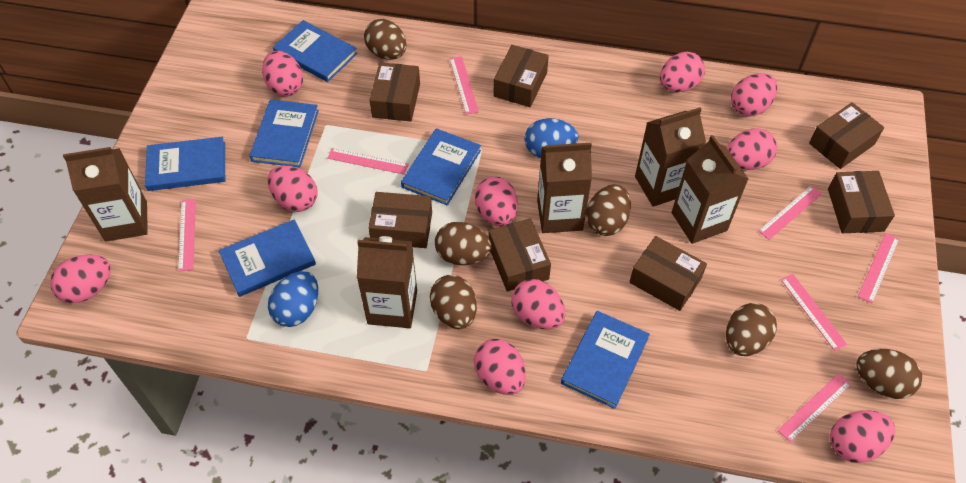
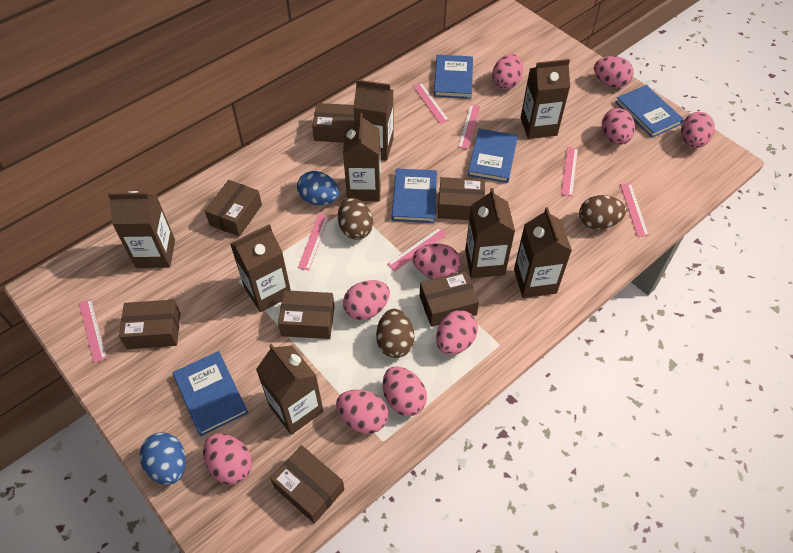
blue book: [145,137,225,191] [219,219,316,297] [249,99,319,167] [273,20,357,82] [401,128,481,205] [561,311,650,409] = 6 -> [173,351,248,436] [392,169,437,223] [434,55,473,99] [468,129,518,183] [615,85,684,138] = 5
brown carton: [63,147,148,242] [357,236,417,328] [537,143,592,233] [635,107,706,207] [672,135,748,244] = 5 -> [108,191,175,268] [230,224,291,312] [256,344,324,435] [343,113,381,201] [353,80,394,161] [465,188,515,278] [514,207,572,298] [521,59,570,139] = 8
brown egg: [364,19,406,60] [430,275,477,329] [435,222,492,265] [586,184,631,236] [726,303,777,356] [856,349,922,399] = 6 -> [338,197,373,240] [376,309,414,358] [579,195,626,230] = 3

